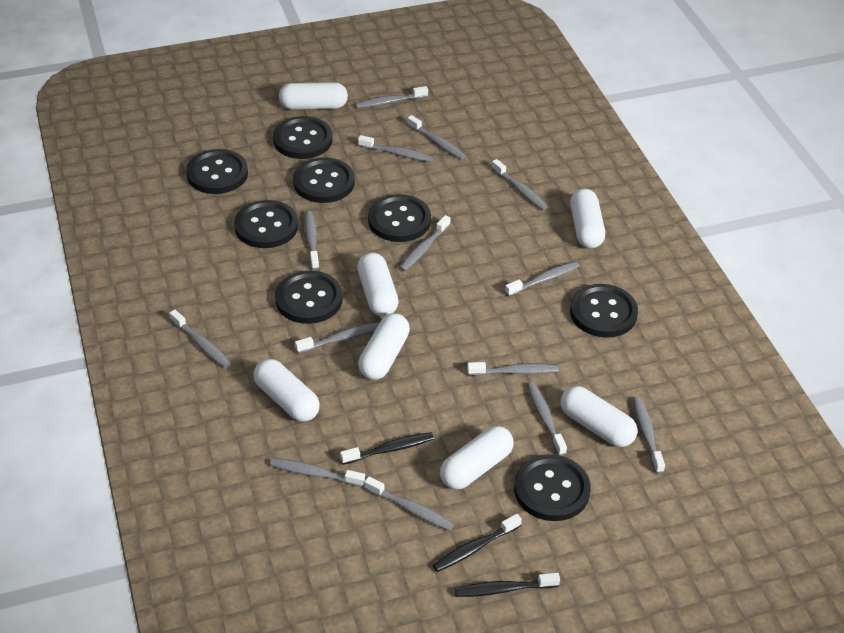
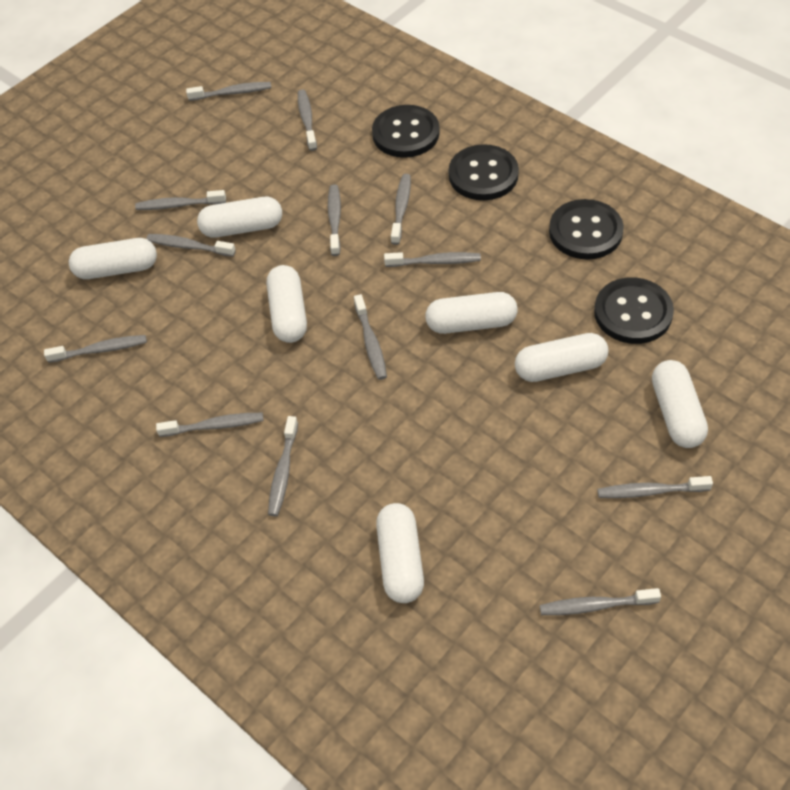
black button: [186,149,248,194] [234,200,298,248] [273,116,333,159] [275,271,343,324] [293,158,355,203] [368,194,431,242] [514,454,591,521] [570,284,638,338] = 8 -> [372,105,440,158] [449,144,519,200] [549,199,624,260] [594,277,674,344] = 4
black toothbrush: [340,432,434,465] [433,514,522,572] [454,573,560,597] = 3 -> none = 0
grey toothbrush: [169,309,231,368] [269,458,365,487] [295,322,379,353] [304,211,319,270] [355,86,428,108] [358,135,433,162] [364,476,454,531] [399,215,450,271] [407,115,466,159] [467,362,559,376] [492,159,548,210] [505,261,579,297] [527,382,567,456] [633,397,665,474] = 14 -> [44,335,147,363] [135,190,226,210] [146,234,236,257] [156,413,263,437] [186,82,271,101] [268,416,298,516] [298,89,317,151] [328,184,341,256] [354,294,387,380] [384,252,481,267] [391,174,411,245] [540,588,661,615] [597,476,713,498] = 13

